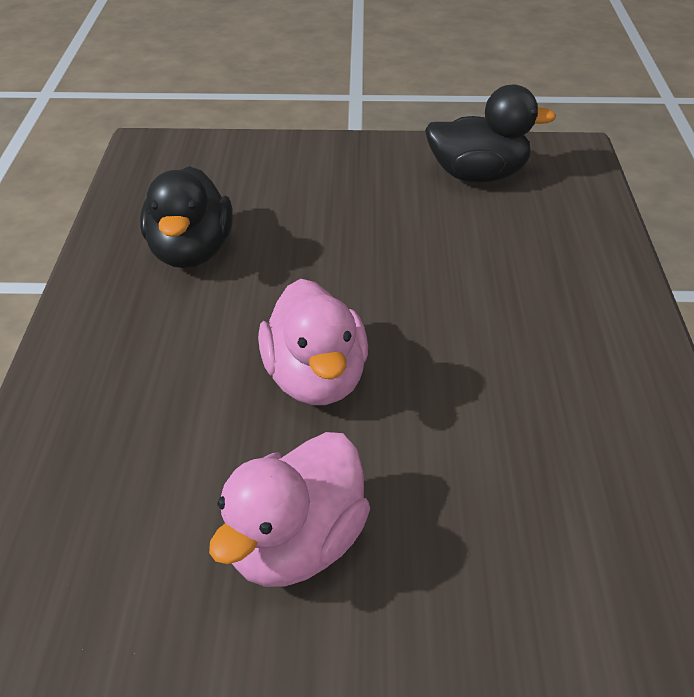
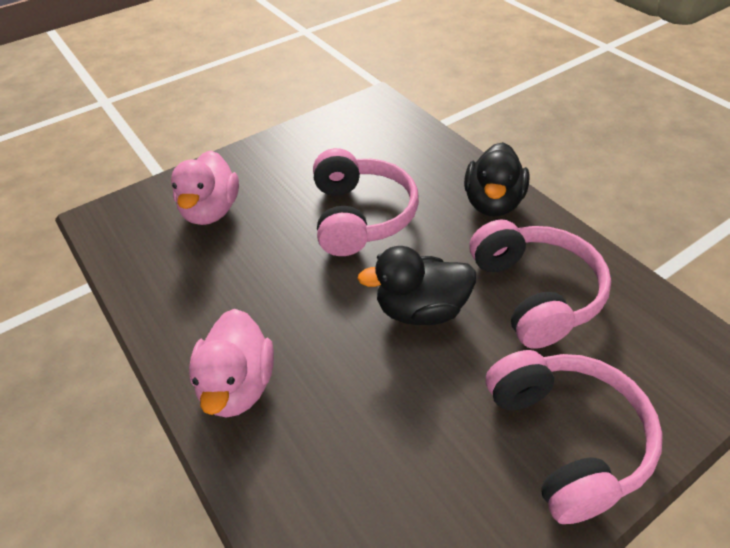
pink headphones: none = 0 -> [313,148,419,256] [470,219,611,349] [486,350,663,524] = 3

